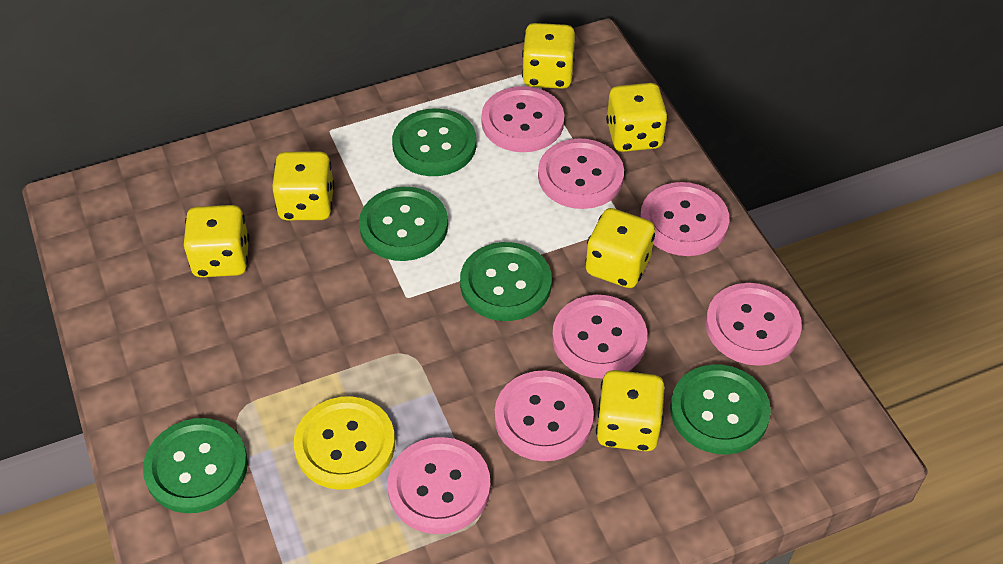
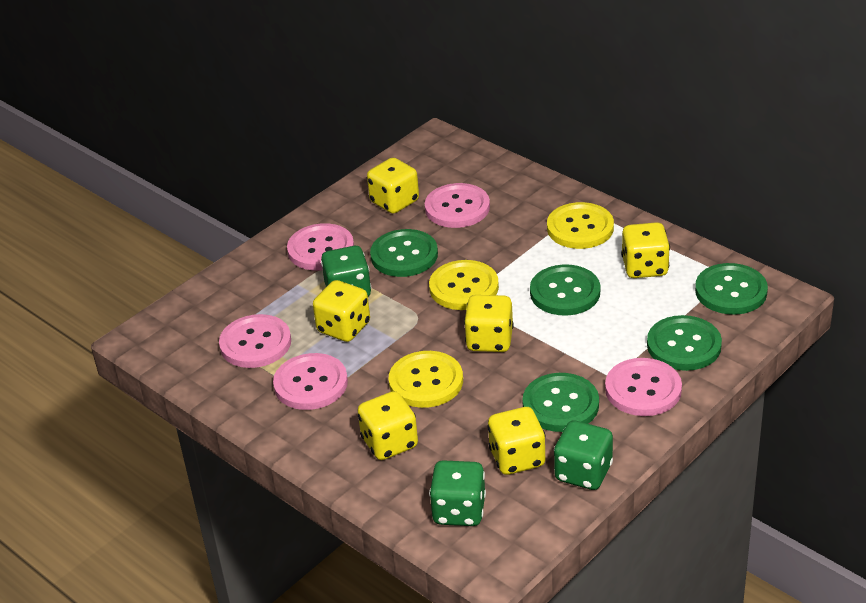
green dice: none = 0 -> [321,246,371,297] [429,460,486,526] [554,421,613,490] = 3
pink button: [388,437,491,534] [481,86,564,152] [495,370,594,461] [538,138,624,209] [552,295,647,379] [640,182,729,256] [706,283,802,366] = 7 -> [219,314,291,368] [273,353,348,410] [287,223,354,270] [425,183,490,228] [605,358,682,416] = 5
yellow button: [294,396,395,490] = 1 -> [389,351,463,408] [429,260,499,310] [547,202,614,249] = 3

